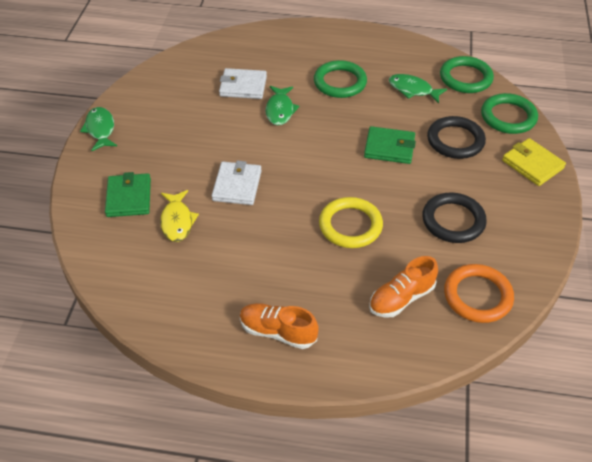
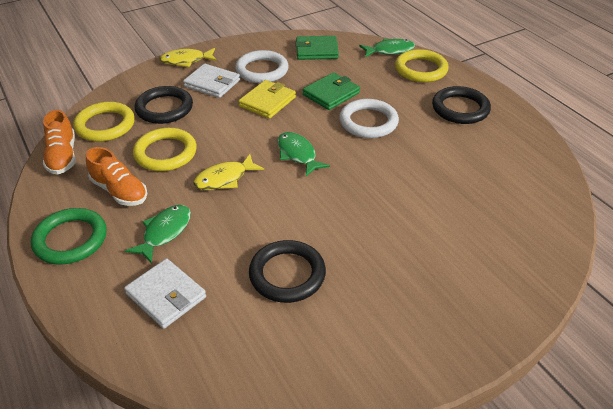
black ring: [422,192,487,243] [427,116,486,159] = 2 -> [135,86,193,124] [249,240,326,303] [432,86,491,124] = 3
green ring: [314,60,367,98] [440,56,494,93] [481,93,538,134] = 3 -> [31,208,107,265] = 1
orange ring: [444,264,514,323] = 1 -> none = 0
white ring: none = 0 -> [235,50,289,83] [339,99,399,138] = 2
yellow fish: [160,190,199,242] = 1 -> [160,48,217,67] [193,154,264,190] = 2
yellow ring: [319,197,383,248] = 1 -> [73,102,135,142] [133,128,197,171] [395,49,449,82] = 3

